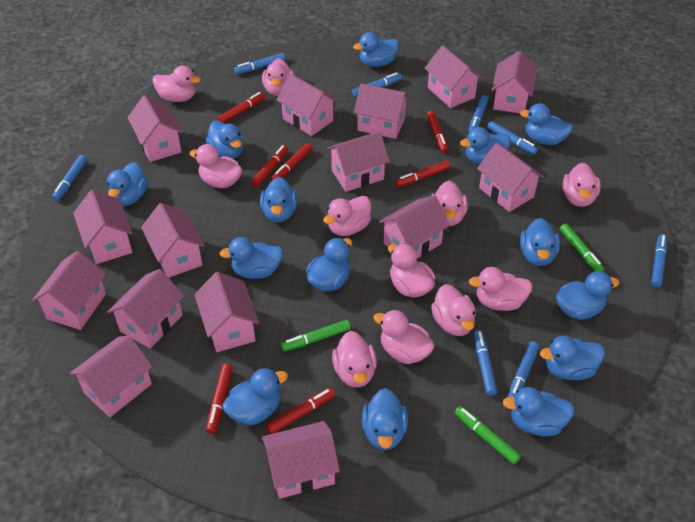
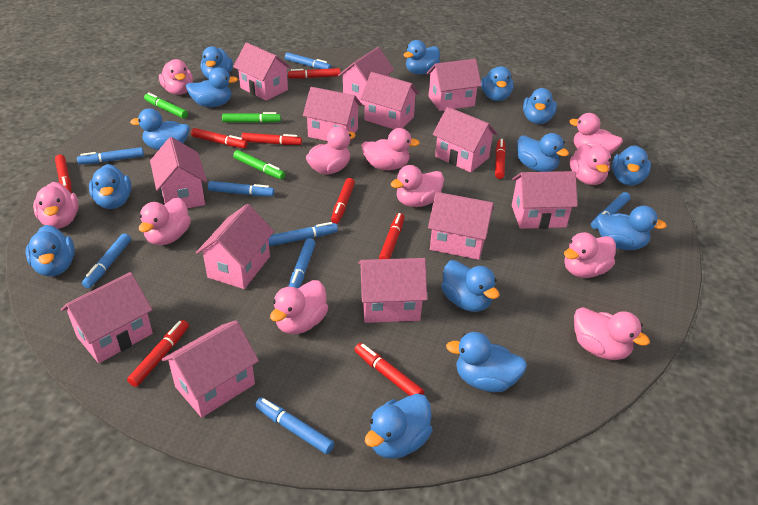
pink house: [32,251,106,330] [70,335,152,417] [73,190,133,264] [107,269,184,349] [128,95,183,162] [141,203,205,278] [194,272,259,352] [262,421,340,499] [277,74,338,136] [327,131,390,192] [354,83,410,139] [379,195,450,258] [425,45,483,108] [477,143,544,212] [492,51,537,113] = 15 -> [61,272,153,363] [150,137,207,208] [162,320,259,418] [196,204,274,289] [233,42,291,101] [303,87,362,141] [338,47,394,105] [359,258,427,323] [361,72,420,129] [427,59,482,111] [428,192,494,260] [433,107,497,172] [512,171,578,229] = 13
red marker: [206,364,233,433] [218,92,265,123] [251,145,288,187] [266,388,335,434] [271,143,313,180] [395,160,451,187] [426,110,448,153] = 7 -> [55,155,72,193] [127,320,189,387] [191,128,248,148] [241,133,302,145] [288,68,341,79] [331,178,355,224] [354,343,424,396] [379,213,405,259] [495,139,506,179] = 9

